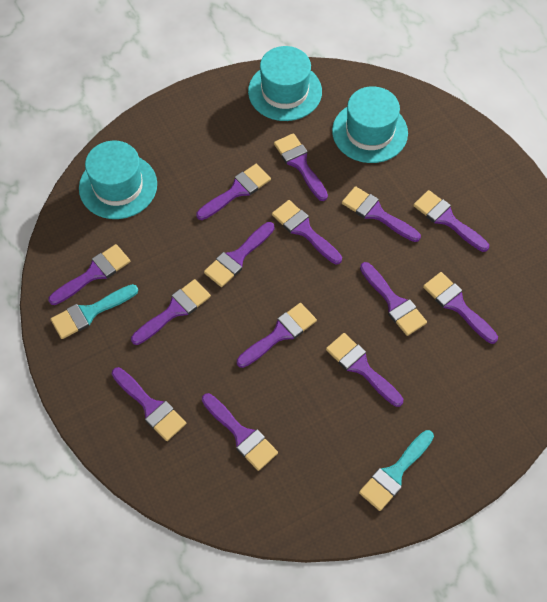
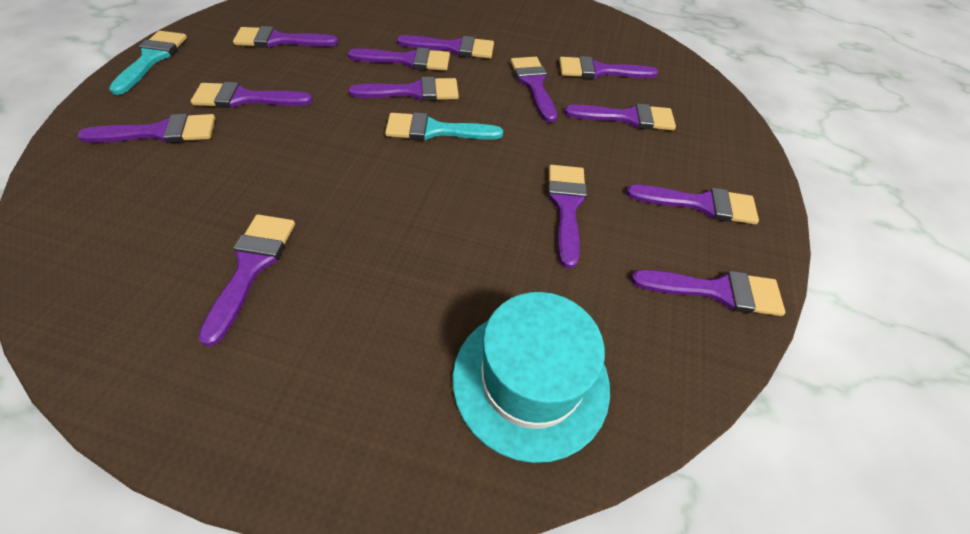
purple brush: [48,244,130,305] [112,367,186,441] [131,279,211,345] [196,164,271,220] [202,393,278,471] [204,222,275,287] [237,303,317,368] [272,200,342,264] [274,133,328,201] [326,333,403,407] [342,186,421,242] [360,262,427,336] [413,190,489,252] [423,272,498,344] = 14 -> [77,114,215,143] [191,82,313,108] [198,214,295,347] [233,26,339,48] [348,47,450,71] [348,77,459,101] [397,35,494,59] [511,57,557,123] [548,165,587,269] [559,56,658,79] [564,103,676,130] [626,185,759,224] [631,270,785,316] = 13
turquoise hat: [79,141,157,219] [248,46,322,121] [332,86,408,163] = 3 -> [453,292,610,463] = 1

